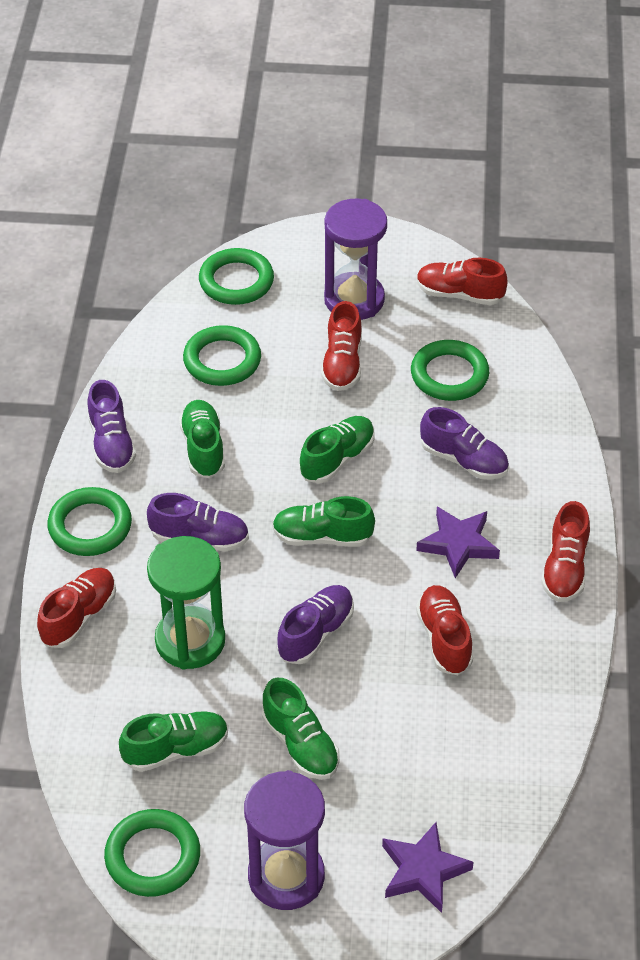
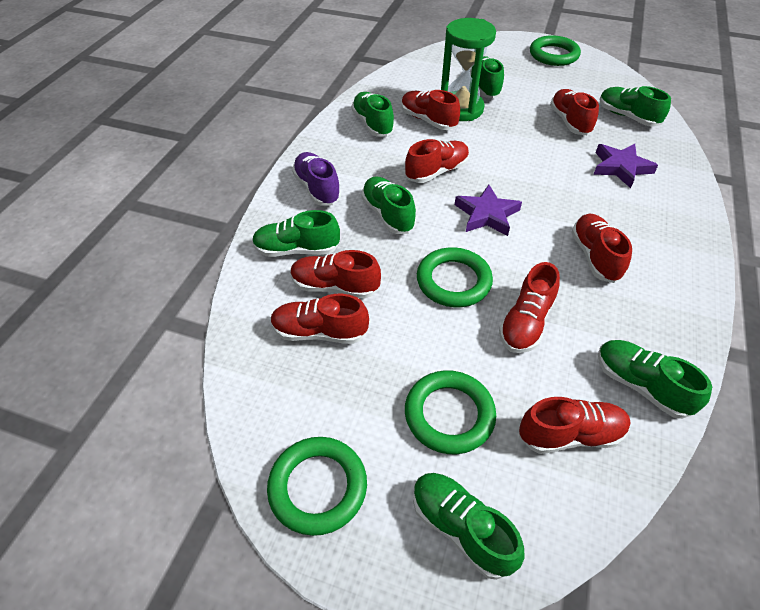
green ring: [47,487,132,556] [104,809,200,897] [183,325,261,386] [199,248,274,305] [411,340,489,401] = 5 -> [267,437,367,536] [405,370,496,454] [417,247,493,307] [530,35,581,66] = 4
green shoe: [119,711,228,772] [179,400,225,478] [262,678,339,780] [272,496,375,547] [299,416,375,484] = 5 -> [252,210,340,257] [351,92,395,137] [361,176,416,234] [413,473,525,580] [470,56,504,99] [598,340,712,419] [599,86,671,127] = 7
purple hourglass: [244,770,325,910] [324,199,387,320] = 2 -> none = 0
purple shoe: [87,380,136,473] [147,493,249,552] [277,585,354,664] [420,407,509,480] = 4 -> [292,152,341,206] = 1
red shoe: [37,568,116,648] [321,301,362,391] [416,585,473,675] [417,258,507,305] [541,501,590,602] = 5 -> [271,294,369,344] [291,250,381,299] [401,90,460,130] [405,139,469,183] [499,262,560,353] [519,397,630,454] [550,89,599,135] [571,214,632,283] = 8

